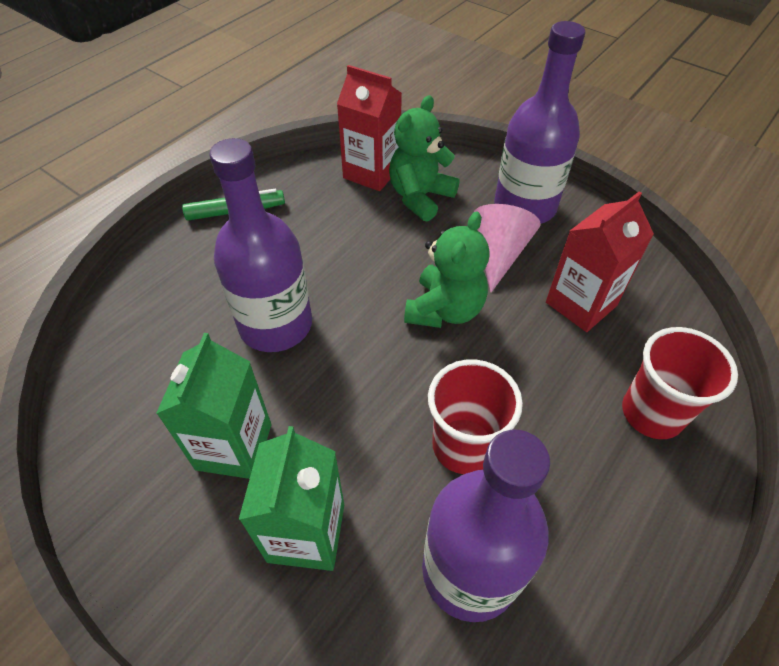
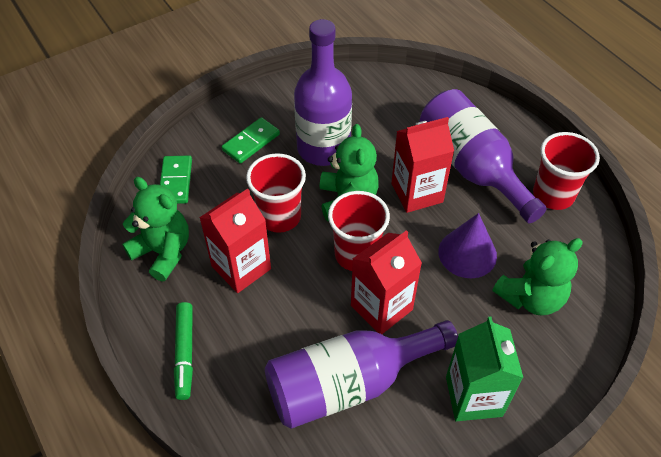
green carton: [156,333,271,479] [239,426,344,571] = 2 -> [446,317,523,422] = 1
green domino: none = 0 -> [160,155,192,204] [222,117,280,164] = 2
green teddy bear: [389,95,459,222] [404,211,490,328] = 2 -> [122,177,189,281] [320,124,379,222] [492,238,583,316] = 3
pink cone: [473,204,541,293] = 1 -> none = 0
purple cone: none = 0 -> [438,213,497,278] = 1
red carton: [337,65,402,191] [546,191,654,332] = 2 -> [199,189,271,293] [351,230,422,334] [392,117,454,213] = 3
red cup: [428,360,523,474] [622,327,738,439] = 2 -> [246,153,306,233] [328,191,390,271] [533,132,600,210] = 3

